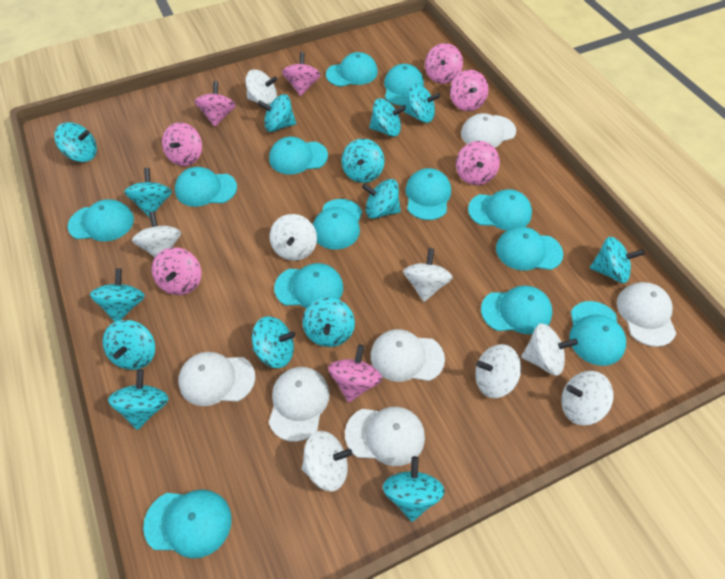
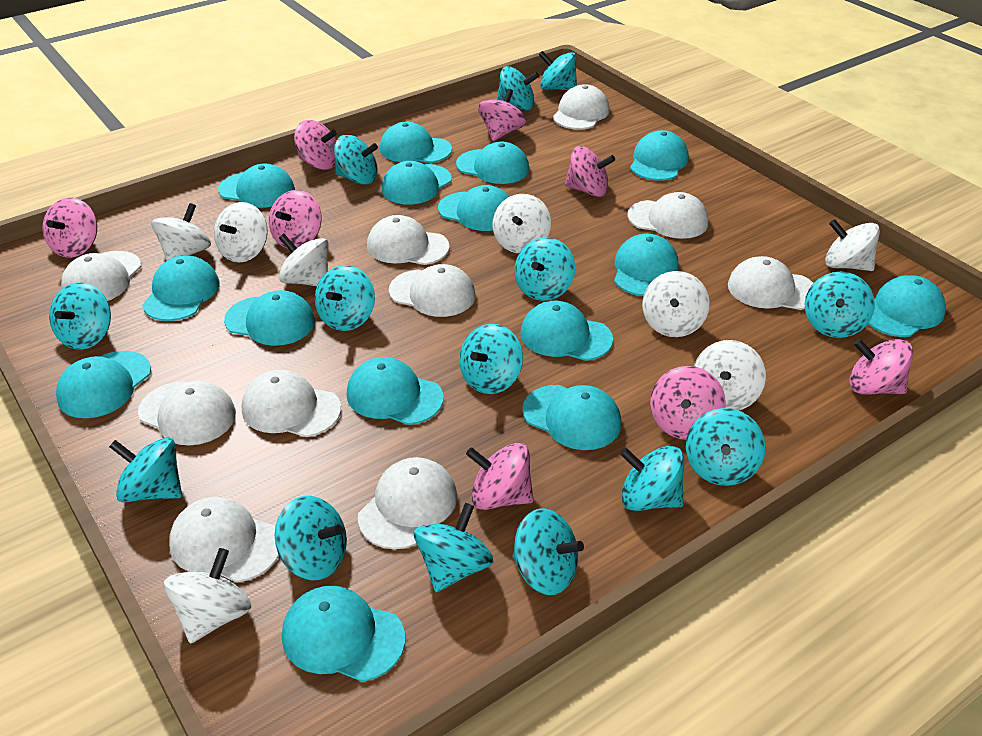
turquoise cap: [68,199,134,242] [143,490,232,558] [175,167,237,207] [269,137,328,174] [274,263,343,308] [313,199,362,250] [326,52,378,87] [384,64,424,106] [406,168,451,220] [468,189,532,230] [481,285,553,334] [496,227,563,271] [570,301,626,366] = 13 -> [56,351,151,418] [142,255,220,321] [218,164,295,208] [224,290,315,346] [282,586,405,682] [347,357,444,425] [380,122,452,163] [381,161,452,205] [438,185,510,231] [456,142,529,184] [520,301,613,361] [522,385,622,450] [614,234,678,296] [630,130,689,181] [868,275,946,337] = 15
white cap: [178,352,255,406] [269,367,330,442] [345,407,425,466] [371,329,445,382] [461,113,516,148] [617,282,676,347] = 6 -> [61,251,142,301] [138,381,236,445] [169,497,279,582] [242,370,341,437] [358,457,457,549] [367,215,450,265] [389,264,475,317] [553,84,609,129] [627,192,708,239] [728,256,813,310] = 10

